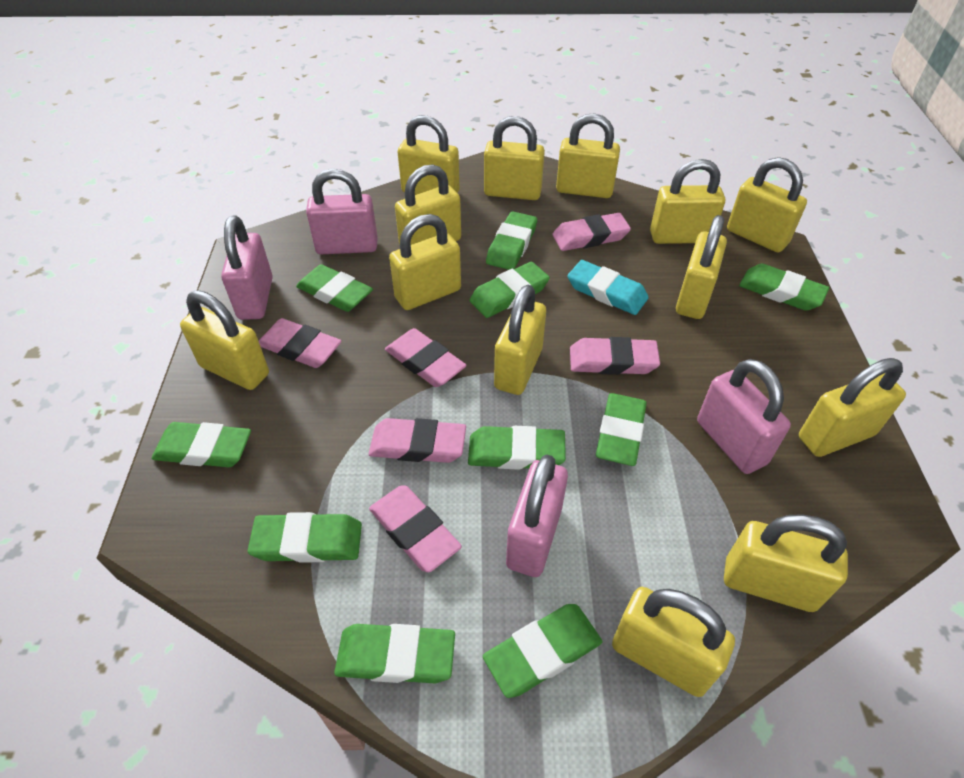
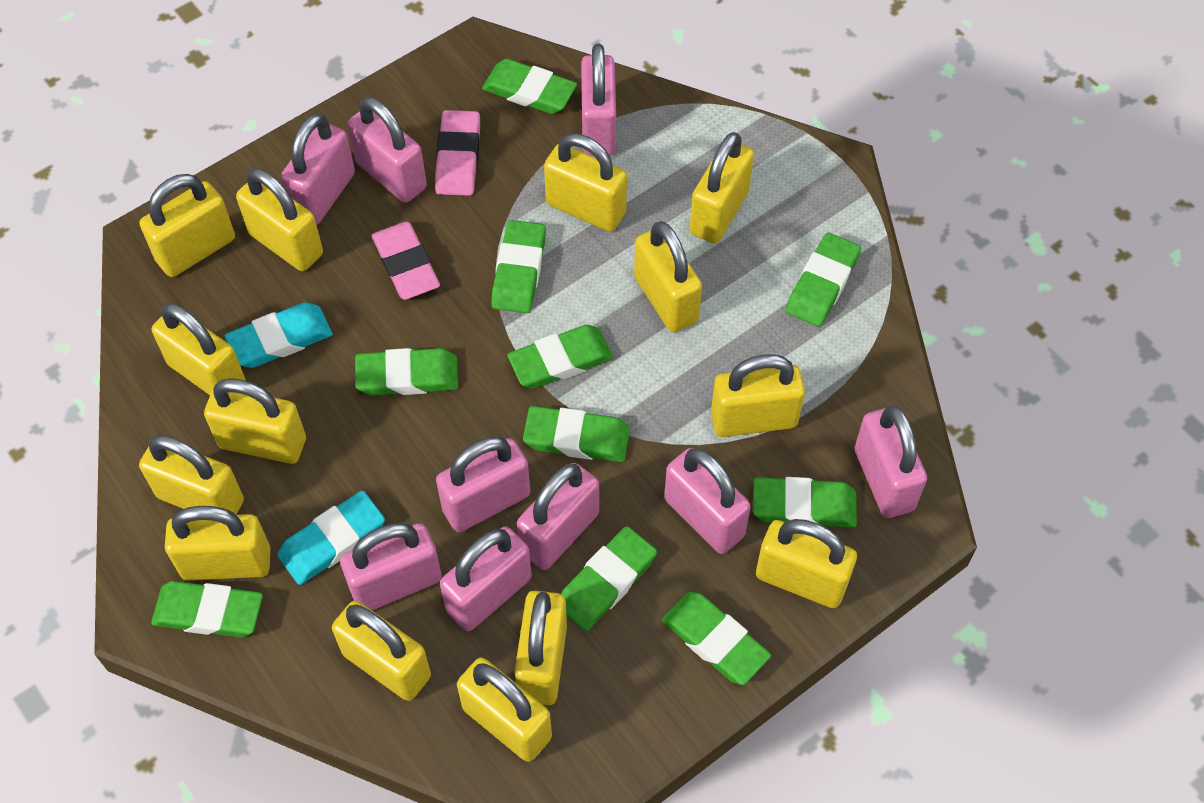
pink eraser: [259,318,342,368] [368,418,466,463] [369,486,462,573] [385,328,466,387] [553,213,631,251] [570,337,660,375] = 6 -> [372,222,440,300] [435,110,480,196] = 2
pink padlock: [221,216,273,320] [306,169,378,254] [506,455,568,577] [697,359,791,474] = 4 -> [281,114,355,225] [340,523,442,610] [348,97,427,203] [436,436,530,532] [440,526,532,631] [517,463,599,570] [581,44,616,156] [664,448,751,554] [855,405,927,518] = 9
turquoise eraser: [567,260,649,315] = 1 -> [224,302,333,368] [277,491,385,585] = 2
yellow padlock: [180,290,269,390] [389,214,461,310] [395,164,461,245] [398,115,460,195] [484,116,545,200] [494,285,546,395] [556,113,620,198] [612,587,735,697] [650,159,725,244] [676,215,727,319] [724,514,848,612] [727,157,807,252] [799,358,906,457] = 13 -> [139,435,244,514] [140,174,235,277] [152,303,246,395] [165,506,271,581] [204,378,306,464] [236,168,323,271] [332,601,431,701] [457,657,552,762] [515,591,567,705] [544,133,627,232] [634,221,702,333] [690,132,754,243] [711,354,805,437] [756,519,857,608] = 14

